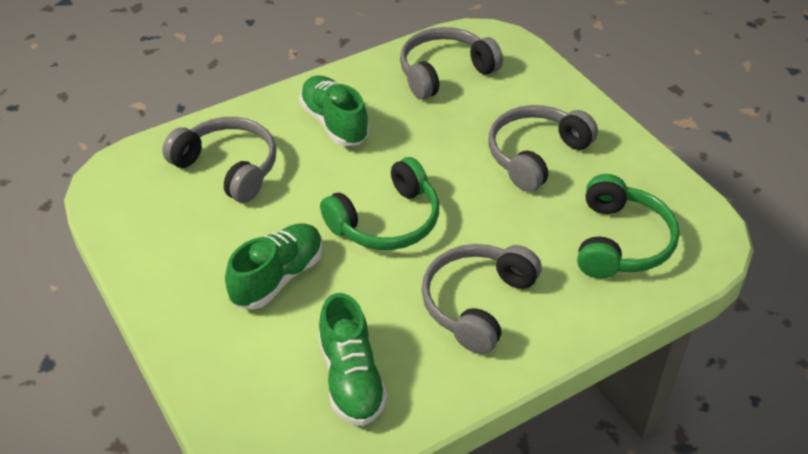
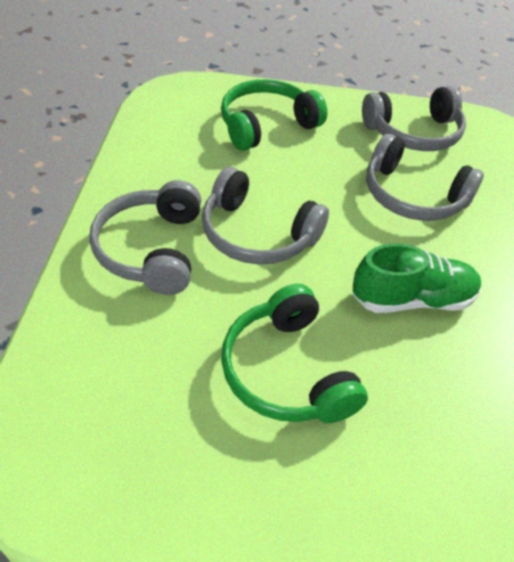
green shoe: [225,223,323,309] [299,75,369,146] [318,293,388,426] = 3 -> [353,243,481,313] = 1

